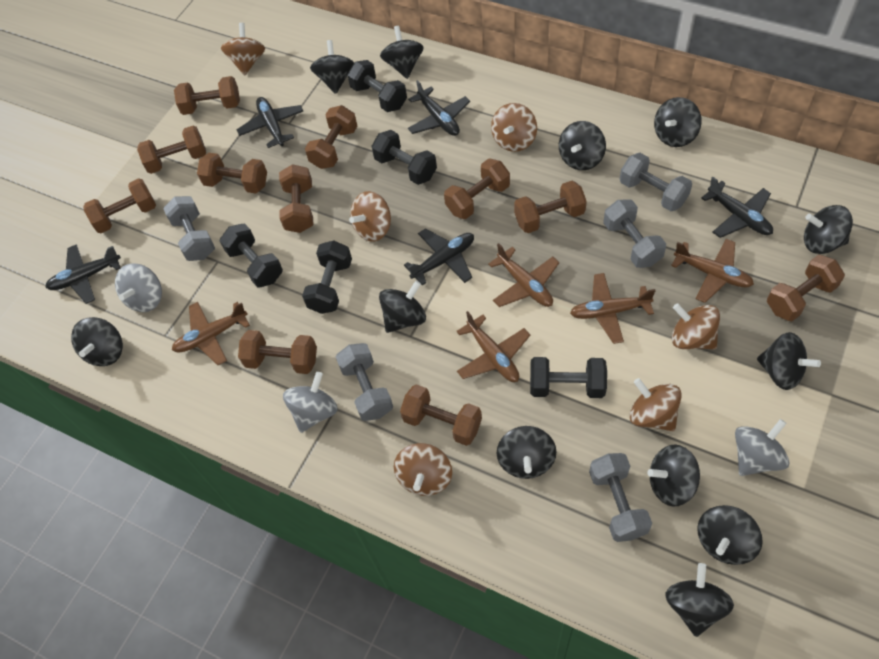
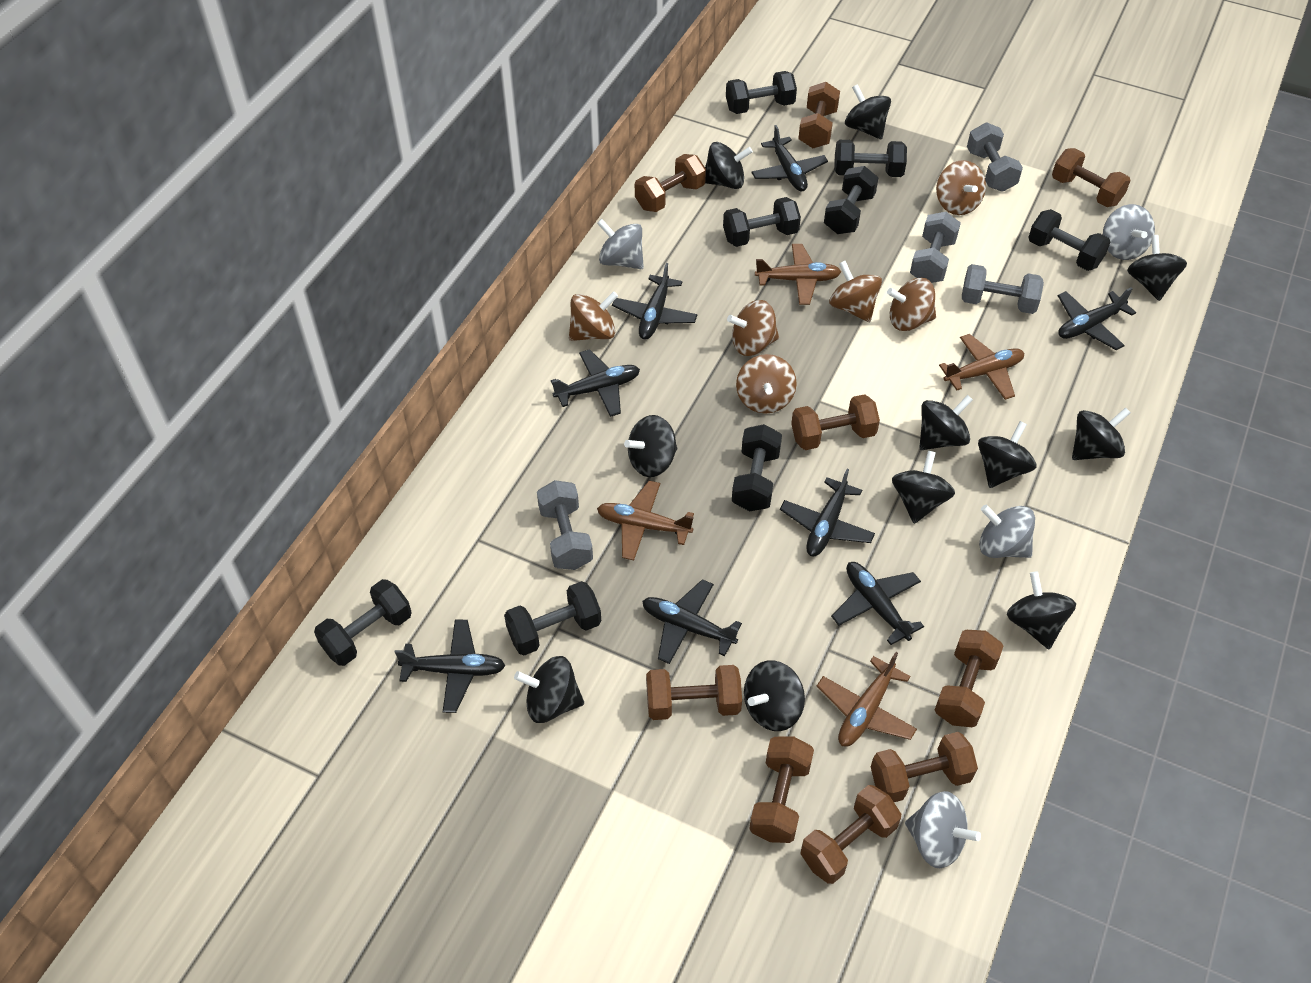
black dumbbell: [220,224,283,288] [302,240,352,314] [347,60,407,112] [372,130,437,185] [530,357,607,398] = 5 -> [314,579,412,666] [504,581,601,655] [723,197,801,247] [726,71,797,114] [732,424,782,511] [824,166,878,234] [834,140,907,177] [1028,209,1110,271] = 8
black plane: [45,244,121,304] [237,97,303,148] [404,228,474,286] [408,80,470,136] [701,177,773,238] = 5 -> [395,619,506,713] [551,349,640,417] [612,263,698,339] [642,579,742,664] [751,125,828,191] [780,469,875,556] [831,562,924,645] [1058,287,1136,350] = 8
black spinning top: [71,317,123,366] [310,40,354,94] [379,281,426,333] [380,26,424,79] [497,426,556,479] [559,121,606,170] [647,444,700,506] [654,97,702,147] [665,563,734,637] [697,505,763,565] [757,332,821,390] [804,205,853,254] = 12 -> [514,656,584,723] [624,415,677,477] [705,142,753,189] [744,660,805,731] [845,84,891,139] [892,451,955,524] [919,395,973,450] [978,421,1036,488] [1007,571,1076,649] [1072,407,1131,460] [1127,235,1187,301] = 11
brown dumbbell: [83,178,156,233] [137,126,206,174] [174,76,240,115] [197,153,267,194] [238,330,317,374] [279,164,313,233] [305,105,357,169] [400,384,482,446] [444,159,510,219] [514,181,587,233] [767,255,845,321] = 11 -> [635,154,706,212] [646,665,742,720] [749,736,814,843] [791,394,880,450] [798,82,840,148] [800,785,901,884] [871,732,978,802] [935,630,1003,727] [1052,148,1131,207] = 9
brown plane: [172,302,250,365] [456,311,530,382] [488,243,559,307] [570,273,656,344] [671,239,754,303] = 5 -> [597,481,694,560] [755,244,841,305] [817,652,917,747] [939,334,1024,400] = 4
grey dumbbell: [163,196,215,261] [336,343,393,421] [589,453,652,542] [603,199,666,268] [620,153,692,211] = 5 -> [537,480,593,570] [910,212,961,283] [962,264,1044,314] [967,123,1023,192] = 4
grey spinning top: [115,263,162,312] [283,372,338,433] [735,419,790,476] = 3 -> [597,219,644,269] [905,791,981,868] [979,505,1035,558] [1103,204,1155,260] = 4

